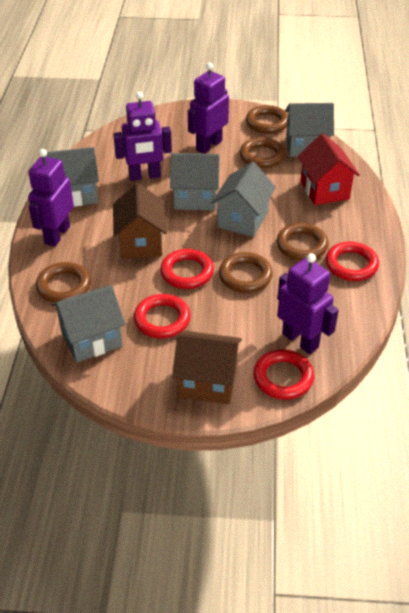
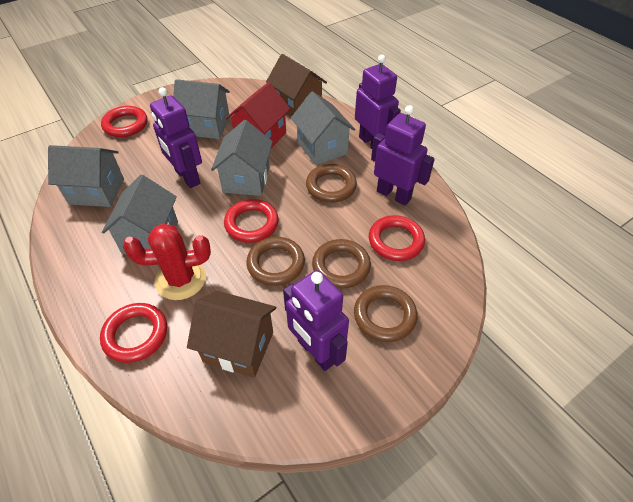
brown ring: [36,262,91,303] [219,252,273,293] [240,137,285,168] [246,105,288,134] [277,223,328,261] = 5 -> [246,237,305,286] [306,164,357,202] [312,239,371,289] [354,285,418,342] = 4
red cactus: none = 0 -> [123,224,211,300] = 1

